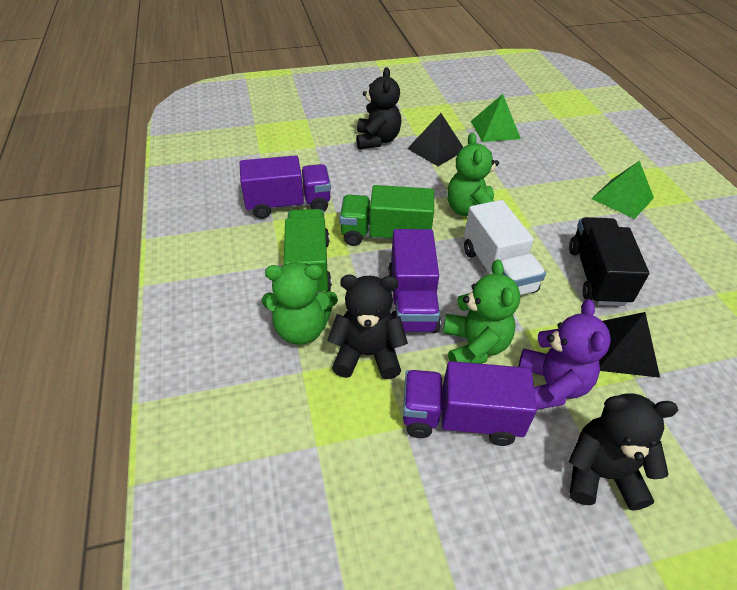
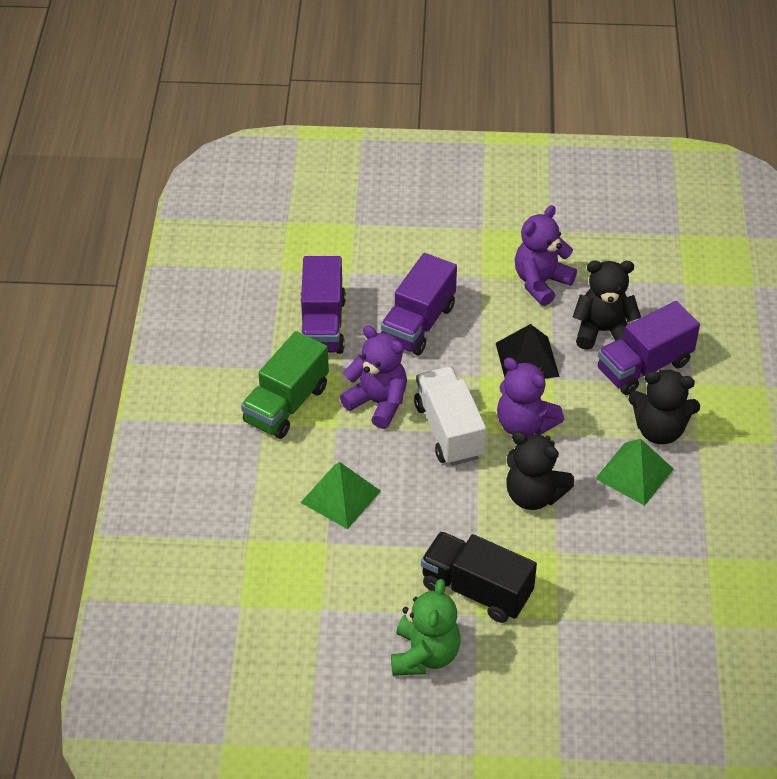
black pyramid: [407,113,463,166] [599,312,660,378] = 2 -> [496,324,560,379] = 1
green teddy bear: [262,262,338,345] [443,259,520,364] [447,133,499,216] = 3 -> [391,579,461,676] = 1
green truck: [284,209,332,293] [340,185,434,246] = 2 -> [241,331,329,439] = 1
purple teddy bear: [518,299,611,410] = 1 -> [340,326,407,429] [497,357,564,436] [515,205,577,306] = 3

